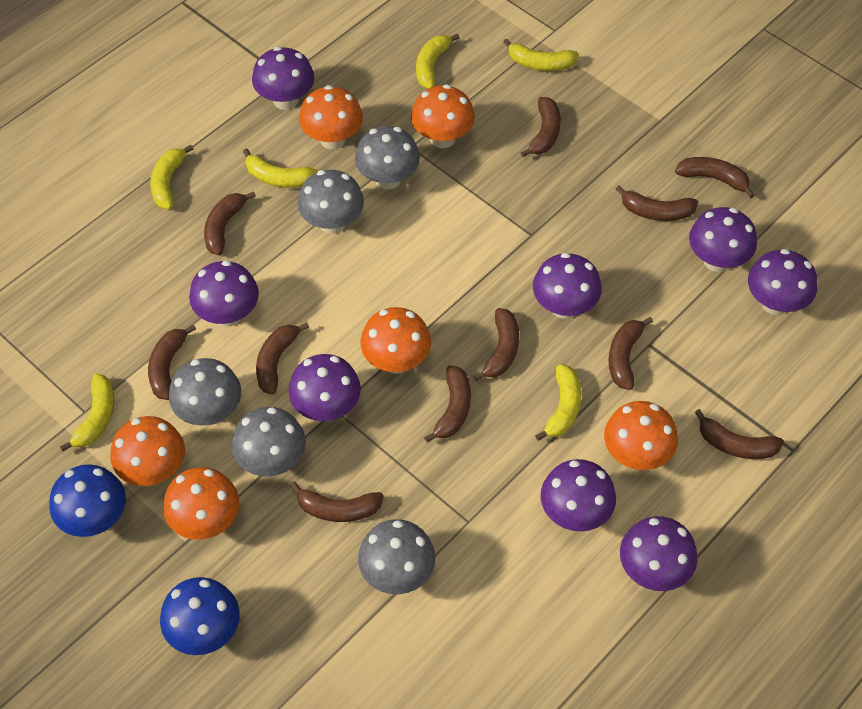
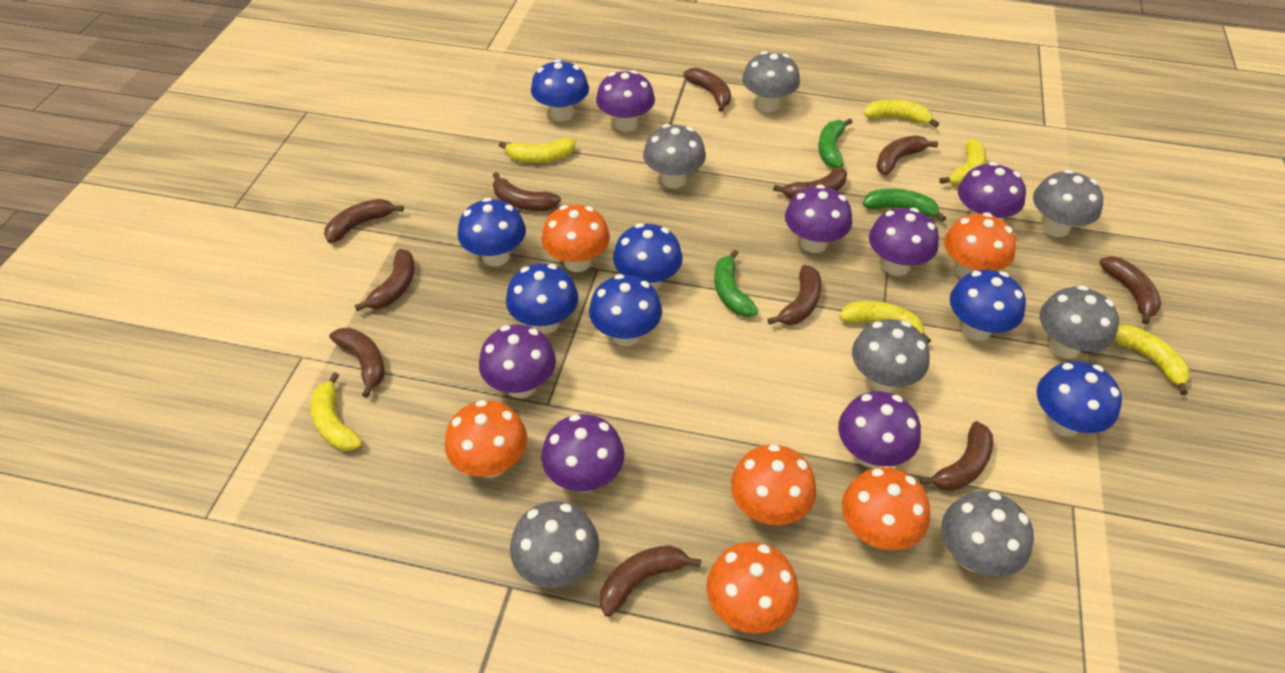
blue mushroom: [49,464,126,537] [160,577,240,655] = 2 -> [458,198,526,266] [506,264,578,334] [531,59,589,121] [589,274,662,346] [613,223,683,290] [950,269,1026,340] [1037,361,1122,437] = 7
green banana: none = 0 -> [714,250,758,317] [818,119,852,168] [863,189,946,222] = 3
grey mushroom: [169,358,241,426] [232,407,306,476] [298,170,364,234] [355,126,420,189] [358,519,435,594] = 5 -> [510,501,599,588] [643,124,706,188] [742,51,800,112] [852,319,930,392] [941,491,1034,577] [1033,170,1103,237] [1039,285,1119,359] = 7
purple mushroom: [189,260,259,327] [252,47,314,110] [288,354,361,421] [533,253,602,319] [541,459,616,531] [620,516,697,591] [689,207,757,272] [748,249,817,315] = 8 -> [479,325,556,398] [541,414,625,492] [596,70,655,132] [785,185,852,253] [838,392,921,468] [869,208,939,276] [958,162,1026,218] = 7

